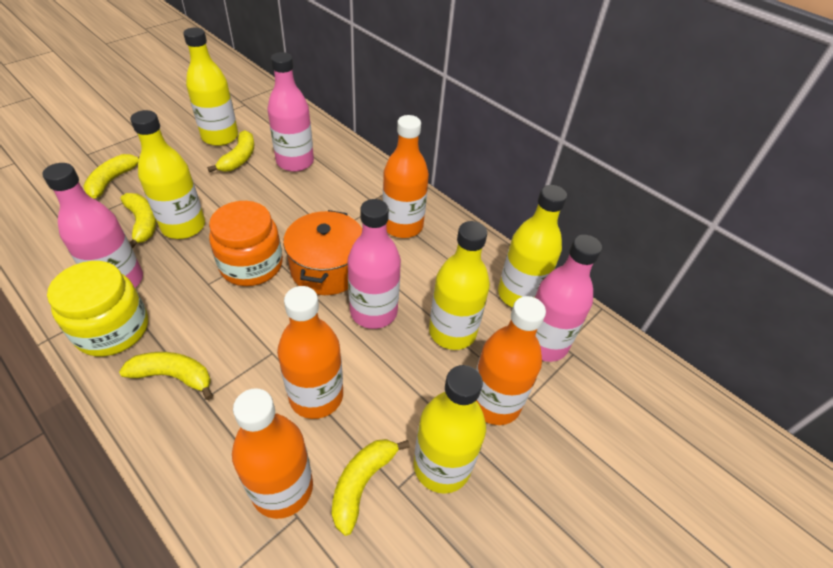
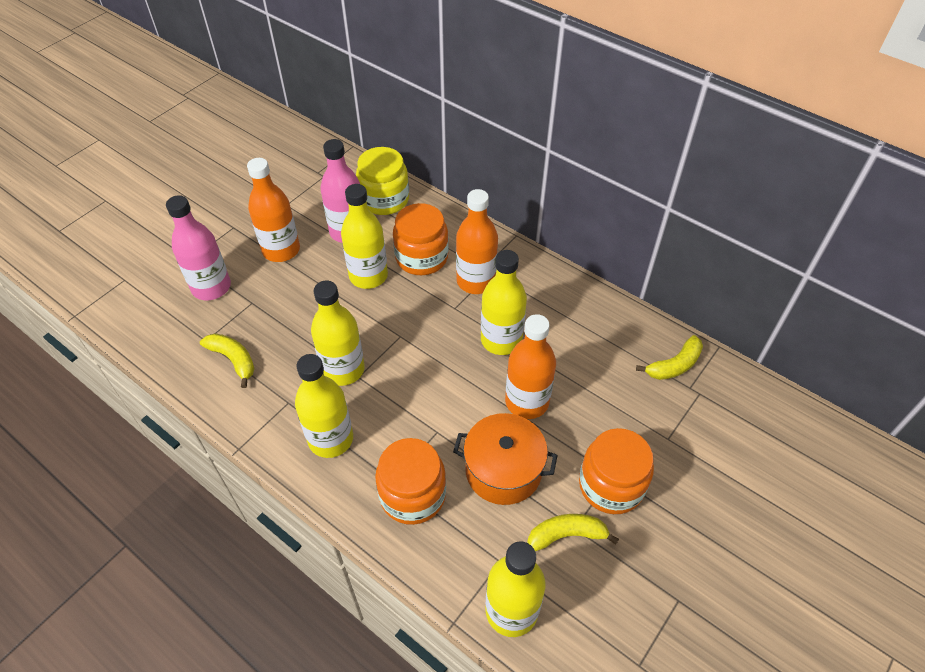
orange bottle: [232,388,313,519] [277,286,343,419] [383,115,429,238] [476,296,546,425] = 4 -> [247,158,300,262] [456,189,498,294] [505,314,556,419] = 3
orange jar: [209,201,283,286] = 1 -> [375,438,446,525] [393,203,449,275] [579,428,654,514] = 3
pink bottle: [43,163,143,288] [267,52,314,172] [347,199,401,329] [534,235,602,362] = 4 -> [166,195,231,300] [321,139,360,243] = 2
yellow banana: [83,154,140,199] [119,352,213,400] [120,193,156,248] [207,130,254,172] [332,439,410,536] = 5 -> [200,333,255,388] [527,514,619,551] [636,335,703,380] = 3

